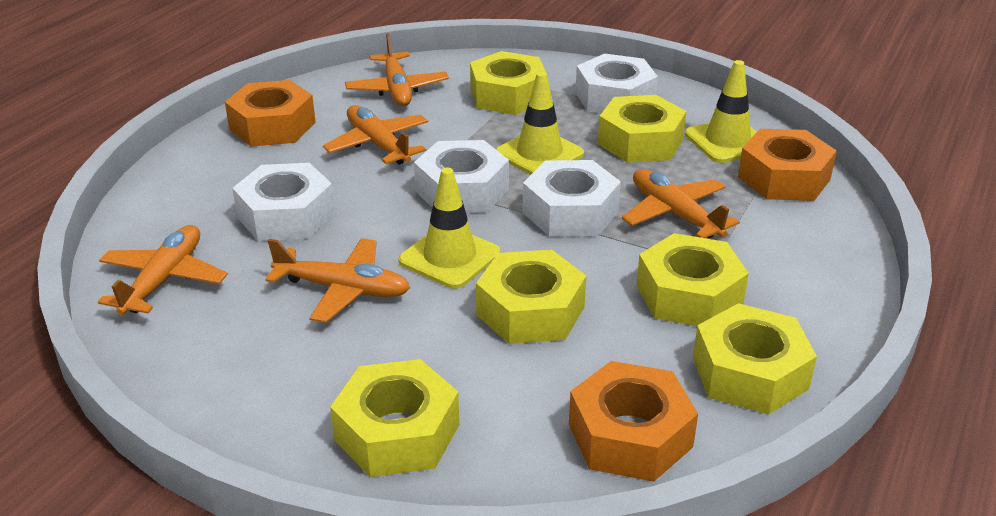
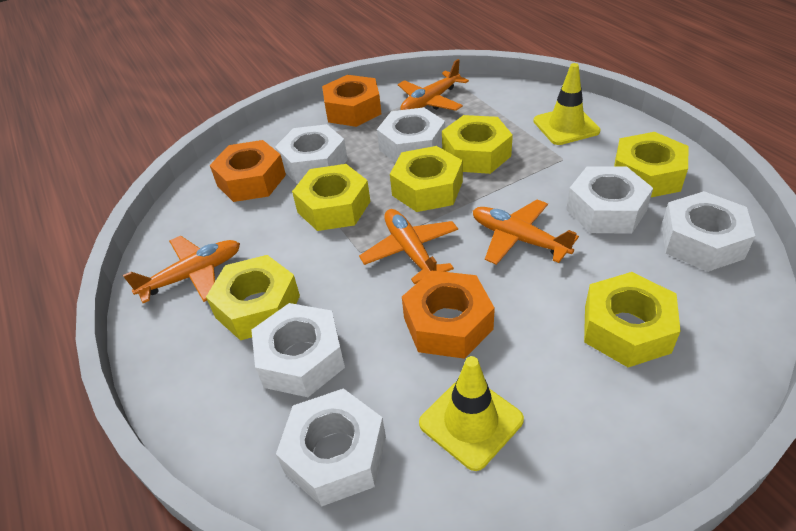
orange plane: [98,225,228,315] [265,238,410,323] [323,105,428,165] [345,33,449,106] [622,169,740,238] = 5 -> [123,236,240,303] [359,209,458,284] [398,59,469,111] [473,199,579,265] = 4
white nut: [232,163,335,241] [414,140,509,213] [523,160,621,236] [576,53,658,113] = 4 -> [251,303,345,397] [275,124,348,184] [276,388,386,506] [377,107,445,163] [566,167,653,234] [661,191,755,272] = 6
yellow traffic cone: [399,167,501,289] [496,72,584,175] [685,60,757,163] = 3 -> [419,356,524,471] [533,63,601,145] = 2

